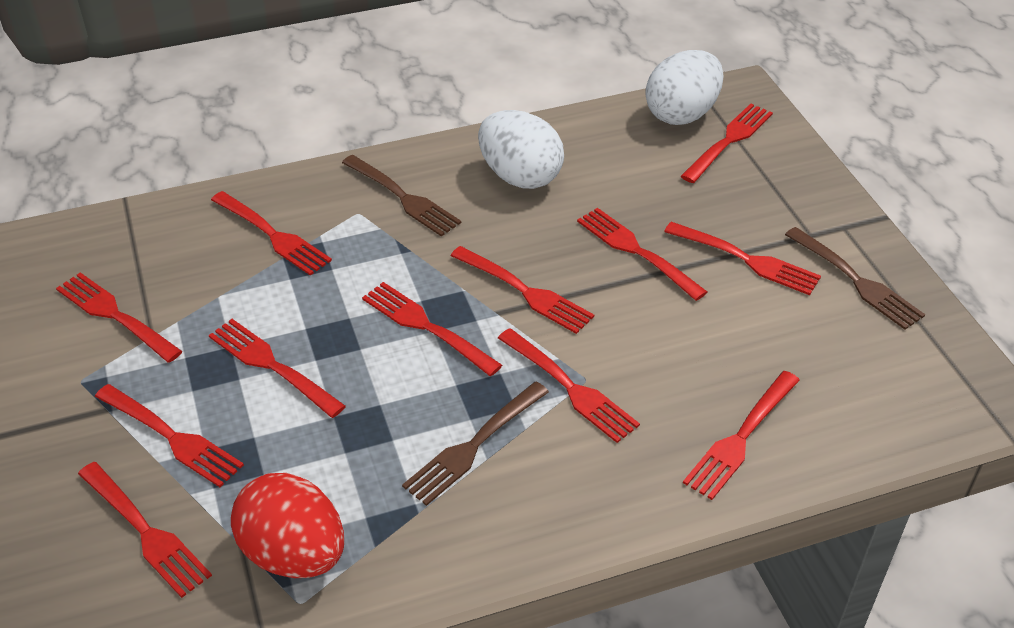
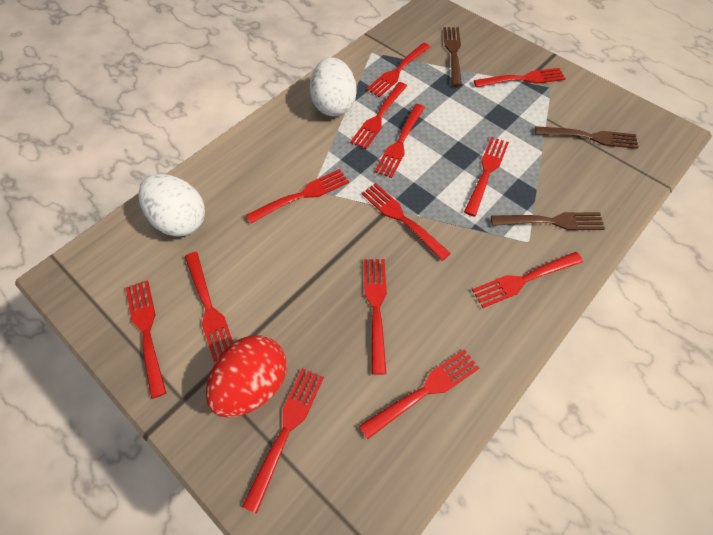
red fork: [56,272,183,363] [78,462,212,598] [95,384,244,487] [209,319,346,418] [211,191,332,276] [362,282,502,376] [450,246,594,334] [498,328,640,443] [577,208,707,301] [664,222,821,295] [681,103,773,183] [683,371,800,500] = 12 -> [126,280,166,399] [185,252,233,362] [242,368,324,514] [246,169,349,224] [350,82,407,149] [359,349,479,440] [361,183,451,261] [364,259,387,375] [366,43,430,97] [374,104,425,178] [464,137,509,217] [472,252,583,308] [474,68,566,87] = 13

